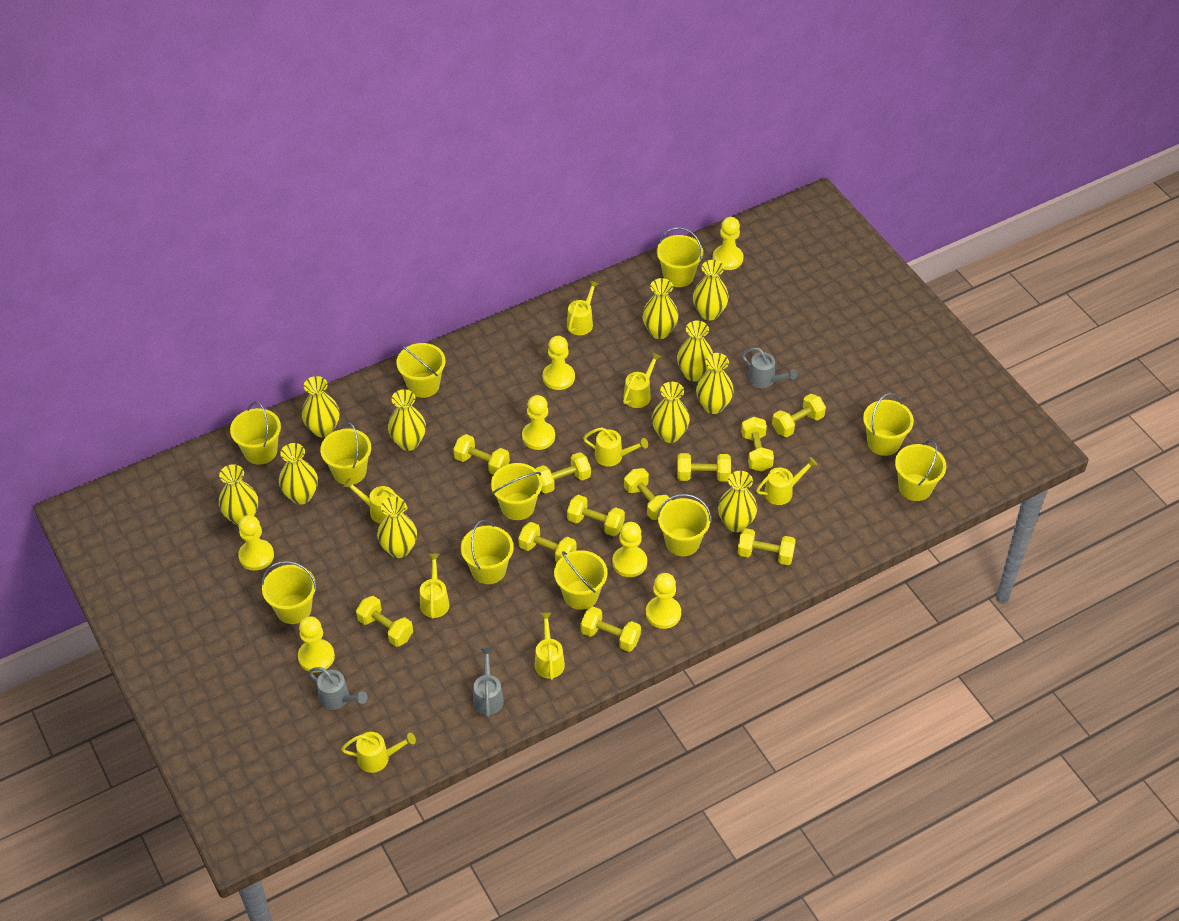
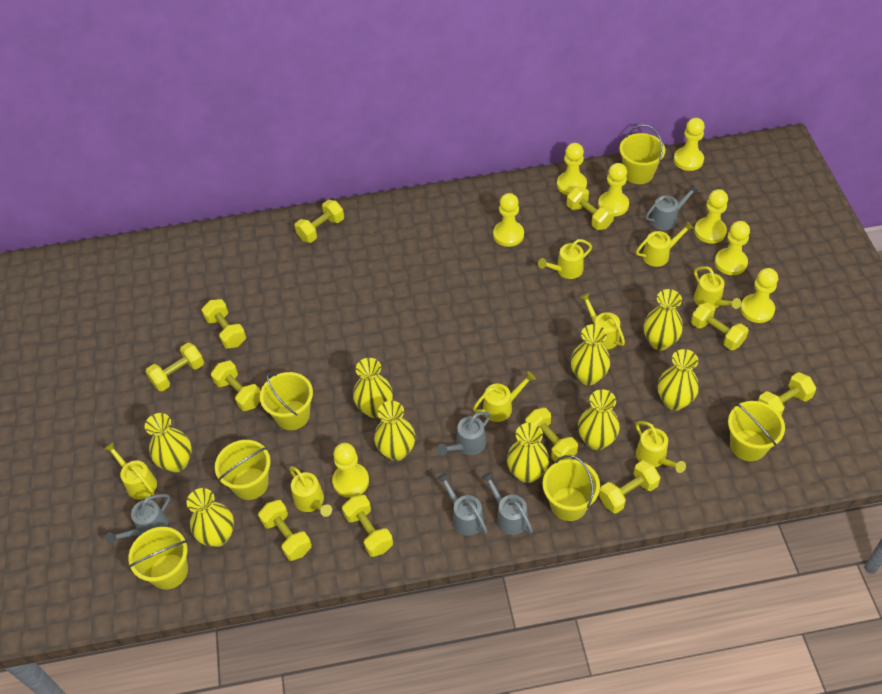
grey watering can: [309,667,367,710] [473,648,504,717] [742,347,797,388] = 3 -> [106,494,170,545] [436,472,487,536] [437,412,491,456] [481,472,533,535] [645,184,699,230] = 5
yellow bucket: [230,402,281,465] [261,561,317,624] [320,422,371,485] [396,343,446,398] [461,520,514,584] [491,463,542,520] [554,550,608,610] [657,227,703,287] [657,494,711,556] [863,393,914,456] [895,440,946,501] = 11 -> [128,527,188,590] [215,440,271,500] [260,372,313,430] [543,455,600,521] [619,125,665,184] [728,401,785,461] = 6
yellow pawn: [238,515,274,571] [298,616,335,673] [522,395,555,450] [543,336,575,390] [612,522,647,577] [646,573,681,629] [713,217,743,270] = 7 -> [332,443,369,498] [493,193,524,247] [557,143,587,195] [598,163,629,216] [674,118,705,171] [694,189,728,243] [714,221,750,275] [740,268,778,323] = 8
yellow vase: [219,464,258,526] [279,443,318,505] [302,376,340,437] [377,496,417,558] [388,389,426,451] [642,278,678,339] [652,382,690,443] [677,321,713,382] [693,260,729,320] [696,353,734,414] [718,471,757,532] = 11 -> [145,413,192,472] [187,488,234,547] [353,358,393,418] [374,401,415,461] [507,423,549,483] [571,324,610,385] [578,389,620,450] [644,289,683,350] [658,349,699,410] = 9

